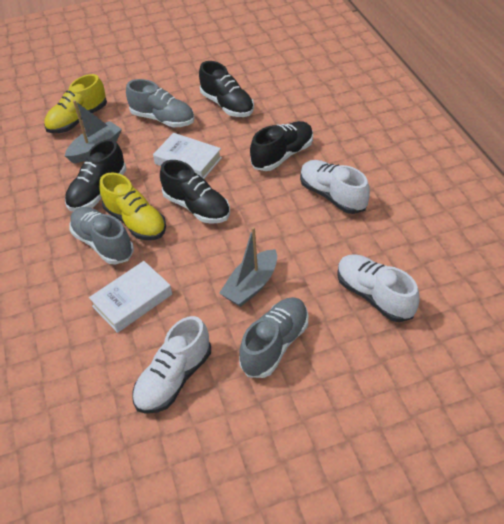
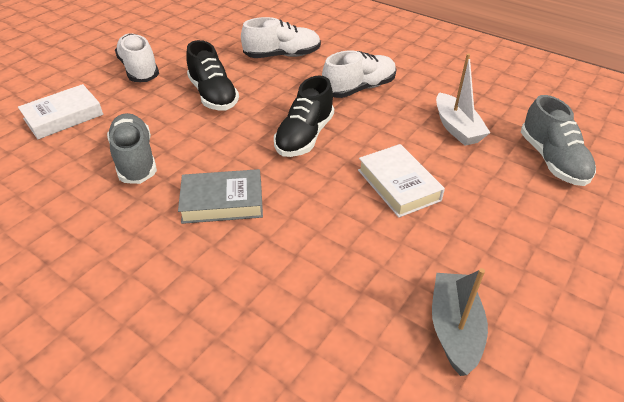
black shoe: [65,139,126,211] [160,160,230,224] [199,61,254,117] [250,121,313,171] = 4 -> [186,40,239,111] [274,75,334,157] = 2
grey boat: [65,100,122,163] [219,227,277,307] = 2 -> [432,268,488,376] = 1
grey book: none = 0 -> [178,169,263,224] = 1
grey shoe: [69,207,134,265] [126,79,195,127] [239,297,308,378] = 3 -> [107,113,157,184] [521,95,596,186] = 2
white boat: none = 0 -> [436,54,490,146] = 1
yellow shoe: [44,74,107,133] [99,172,166,240] = 2 -> none = 0

